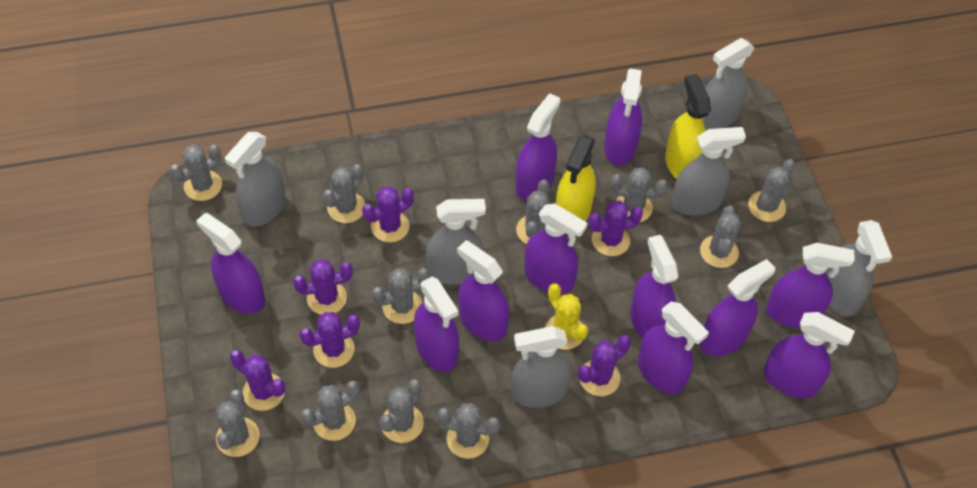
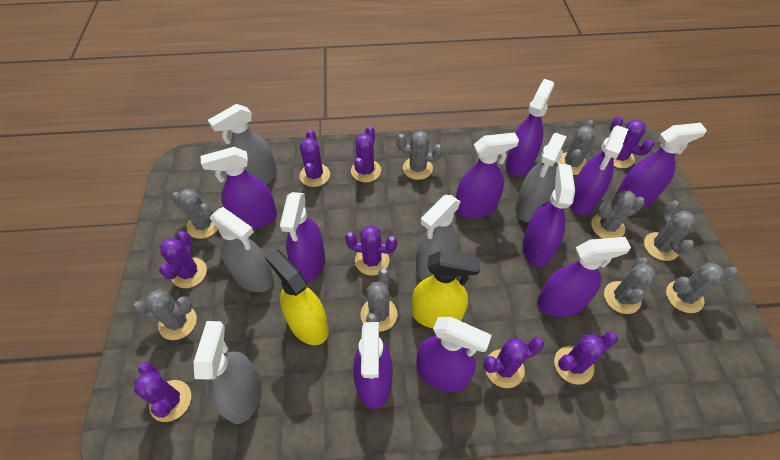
grey cactus: [170,144,222,201] [216,389,260,457] [301,381,360,441] [322,164,365,223] [372,268,430,324] [379,379,424,443] [437,403,500,459] [516,179,550,244] [610,167,668,223] [700,206,741,268] [748,159,795,222] = 11 -> [133,289,197,340] [172,189,218,239] [360,268,397,332] [396,131,443,180] [557,120,595,175] [591,190,645,238] [604,257,656,314] [644,200,696,261] [666,263,738,313] = 9
grey spray bottle: [225,132,286,227] [426,199,486,285] [511,326,572,408] [671,127,746,216] [703,38,754,129] [826,220,892,317] = 6 -> [194,321,261,424] [208,104,277,185] [210,207,274,292] [416,195,461,280] [515,133,567,222] = 5
purple cactus: [230,350,285,411] [293,259,353,315] [299,312,360,368] [362,186,414,242] [578,335,631,396] [588,201,643,256] = 6 -> [134,362,191,422] [159,231,207,288] [300,130,330,187] [345,225,397,276] [351,126,381,183] [483,337,544,388] [554,332,618,385] [610,116,654,168] = 8
purple spray bottle: [196,213,265,314] [414,277,459,372] [457,240,509,342] [516,93,560,201] [524,204,588,294] [604,68,642,165] [630,235,679,339] [638,302,709,394] [700,259,775,356] [764,312,855,398] [766,243,855,328] = 11 -> [200,147,277,229] [280,192,325,283] [353,322,393,409] [417,317,492,392] [456,133,519,218] [506,79,554,177] [523,164,575,267] [537,237,631,317] [570,125,628,215] [615,123,707,207] = 10
yellow cactus: [545,284,589,350] = 1 -> none = 0

